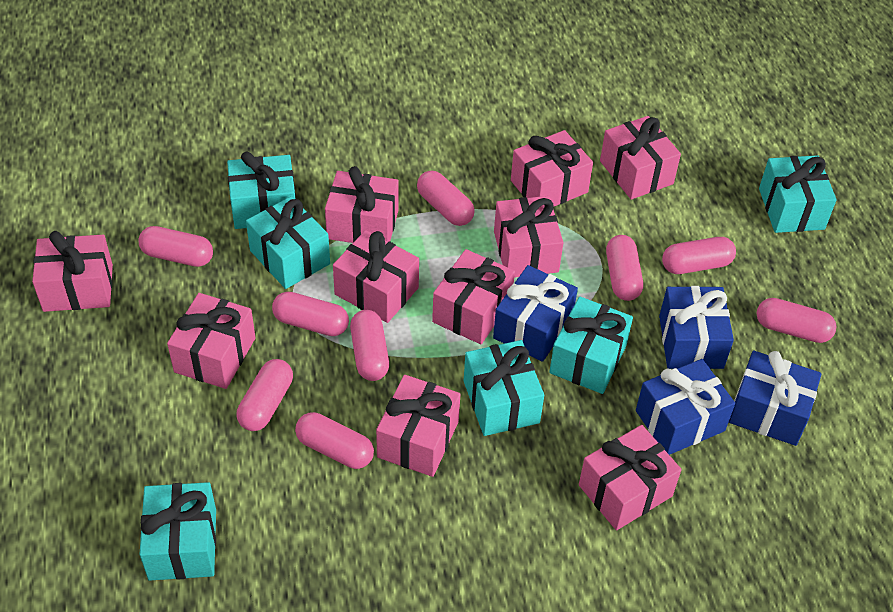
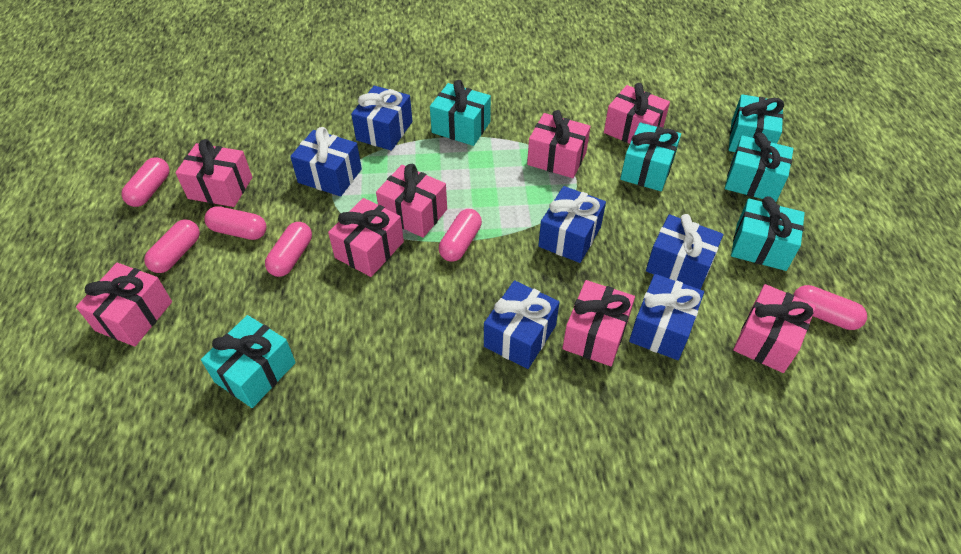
blue gift: [493,265,578,362] [636,359,735,455] [659,286,734,369] [729,350,821,446] = 4 -> [290,127,362,196] [351,86,413,151] [484,280,560,369] [538,186,606,263] [629,274,704,360] [646,214,723,290] = 6
pink capsule: [138,226,213,267] [237,359,293,431] [272,292,349,336] [295,412,374,469] [350,310,389,381] [417,171,475,226] [606,235,643,301] [662,237,736,274] [757,298,837,343] = 9 -> [121,157,169,207] [144,220,200,273] [204,206,266,240] [265,222,312,277] [439,209,482,261] [793,285,867,330] = 6
pink gift: [32,231,113,312] [167,293,256,389] [325,166,399,243] [333,230,419,323] [376,375,460,477] [432,249,515,344] [494,196,564,278] [511,130,593,207] [579,425,682,530] [600,116,681,199] = 10 -> [76,263,172,347] [175,139,252,207] [328,198,404,277] [376,164,447,238] [527,110,591,178] [562,280,635,366] [604,83,670,144] [733,284,816,373] = 8

